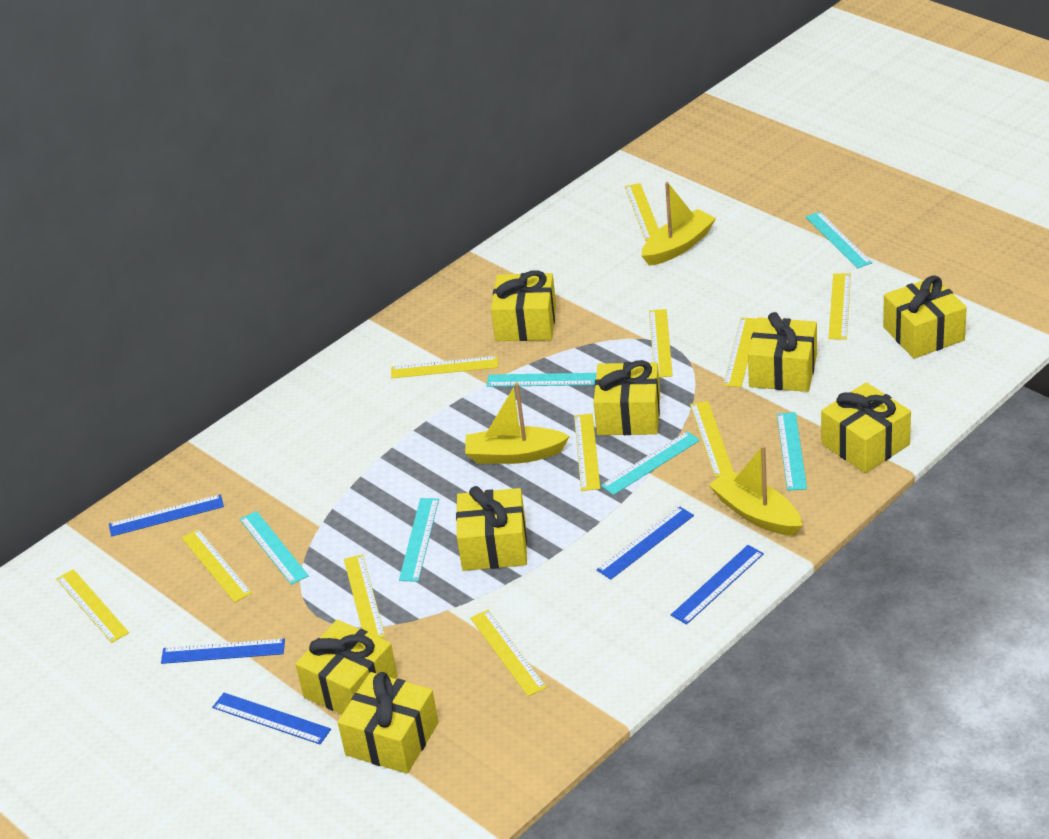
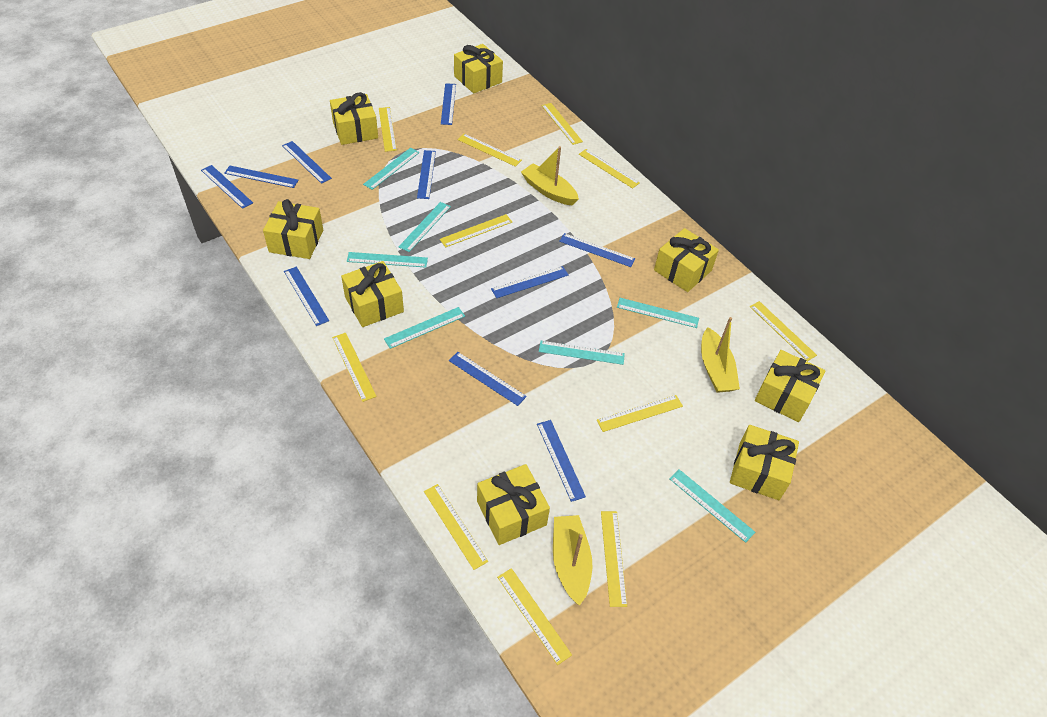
blue ruler: [109,494,224,537] [161,638,285,664] [212,693,331,744] [597,506,694,580] [671,545,764,624] = 5 -> [201,165,253,209] [224,166,299,188] [282,141,332,184] [284,267,329,326] [417,150,436,199] [441,83,456,125] [449,352,527,406] [491,266,568,298] [537,420,586,502] [559,233,635,267] = 10
turquoise ruler: [240,511,309,585] [399,498,439,582] [487,373,596,387] [601,431,700,495] [777,412,807,491] [806,212,873,268] = 6 -> [347,252,428,268] [363,148,420,190] [384,307,465,349] [399,202,451,252] [539,341,625,365] [617,298,699,328] [669,469,755,543] = 7

